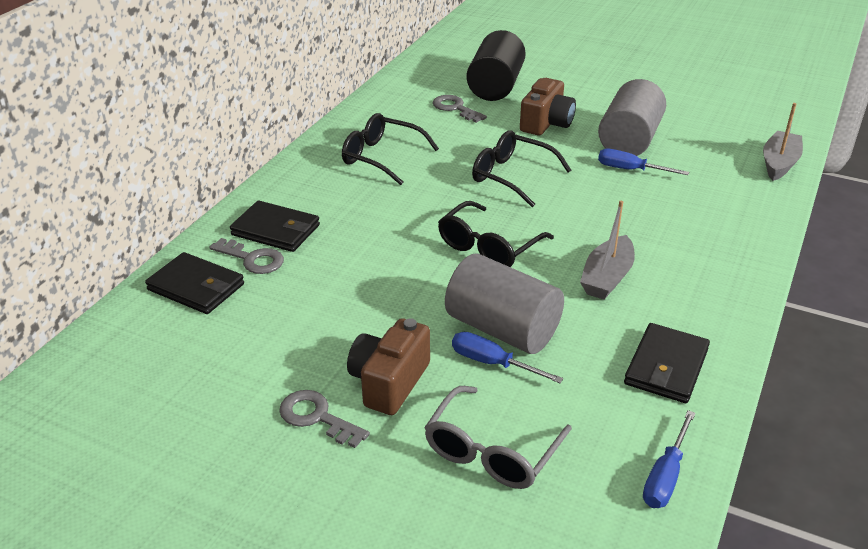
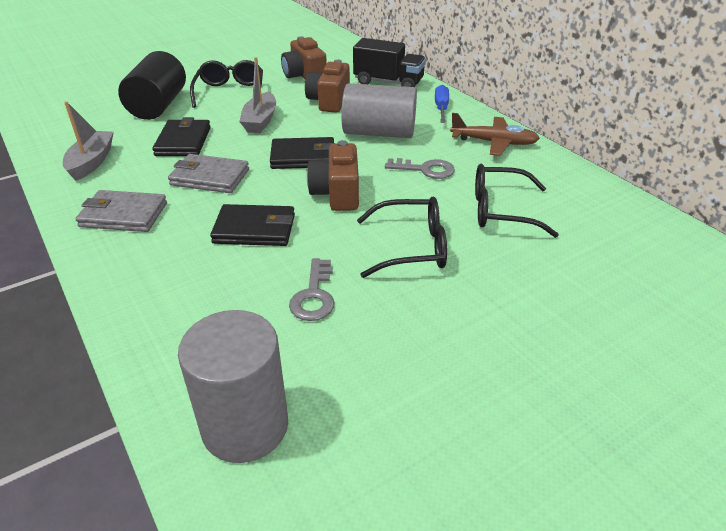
black truck: none = 0 -> [353,38,426,87] = 1
blue screwdriver: [452,332,563,383] [598,148,689,175] [643,410,696,508] = 3 -> [435,85,449,123] = 1
brown camera: [347,318,430,415] [520,78,576,135] = 2 -> [281,36,327,79] [305,59,350,113] [307,140,359,211] = 3
brown plane: none = 0 -> [450,113,540,156] = 1
grey glasses: [424,386,572,489] = 1 -> none = 0
grey key: [210,238,284,274] [279,390,370,448] [433,95,487,123] = 3 -> [289,258,334,321] [385,158,455,179] = 2
grey wallet: none = 0 -> [75,190,167,232] [168,154,249,193] = 2

